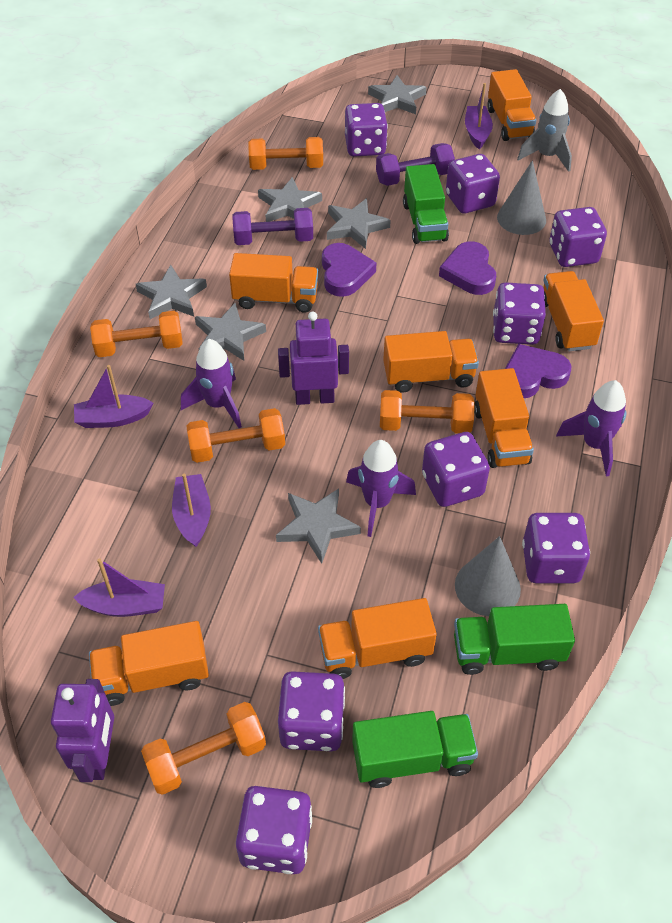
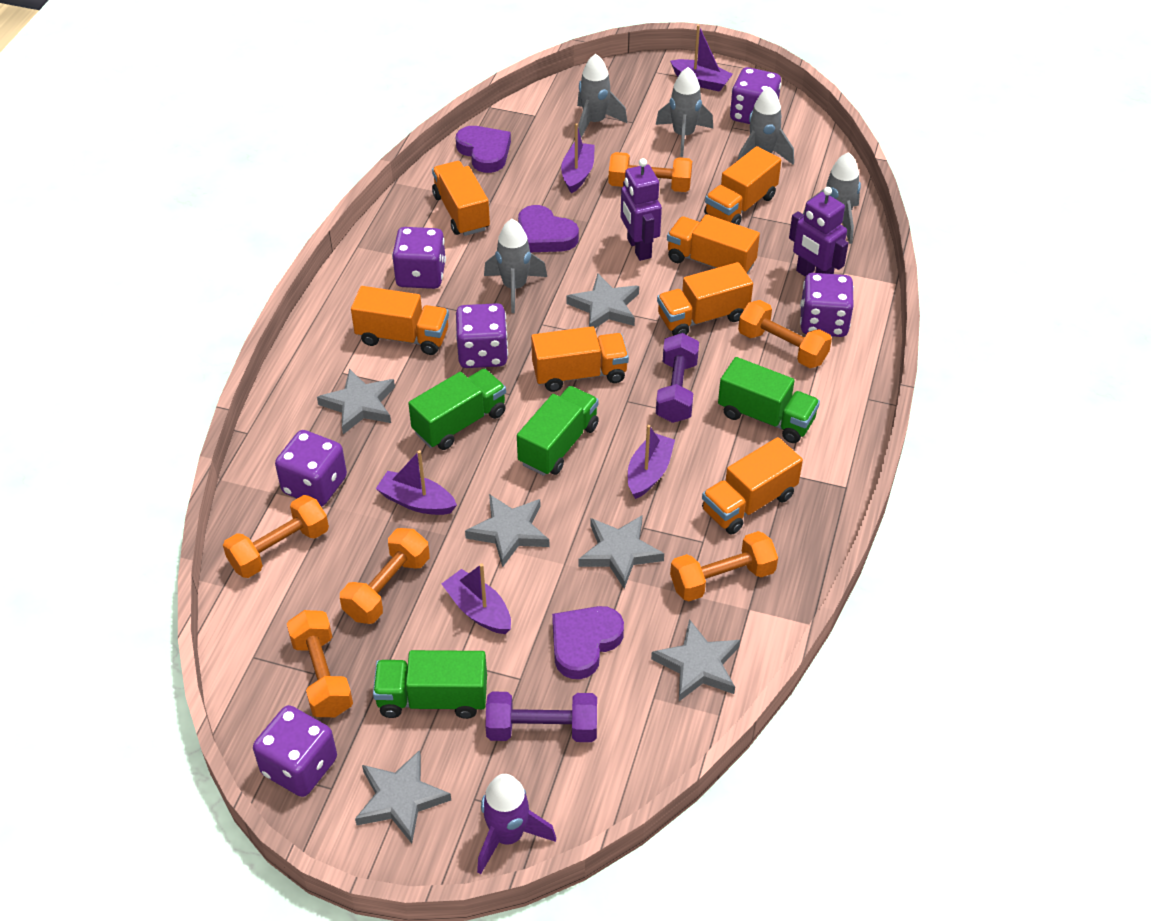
green truck: [352,711,478,788] [403,164,449,244] [454,604,575,675] = 3 -> [373,650,487,719] [408,369,506,450] [517,386,599,476] [718,357,820,443] = 4
grey cone: [455,536,521,616] [497,160,546,235] = 2 -> none = 0
grey rocket: [517,89,572,172] = 1 -> [484,219,547,313] [577,54,627,138] [656,67,713,157] [738,87,794,165] [803,152,861,244] = 5
orange dumbbell: [90,311,182,357] [141,702,266,795] [186,408,285,463] [248,137,323,170] [380,390,475,434] = 5 -> [223,495,329,578] [287,610,353,717] [340,528,429,624] [608,152,692,192] [670,531,778,601] [738,300,832,368] = 6
purple boat: [73,558,165,617] [74,365,153,428] [172,474,211,547] [465,83,493,149] = 4 -> [376,450,457,515] [442,563,511,634] [561,123,595,194] [628,425,675,499] [670,25,733,92] = 5
purple dice: [236,786,312,874] [278,671,345,751] [345,103,388,157] [422,432,490,507] [446,154,500,213] [493,282,546,345] [522,513,590,583] [549,207,607,267] = 8 -> [253,705,337,797] [275,430,347,507] [392,227,446,289] [456,303,508,368] [730,67,781,124] [800,273,854,337] = 6
purple rocket: [181,339,242,428] [346,440,416,537] [556,380,627,476] = 3 -> [477,774,556,874] = 1

